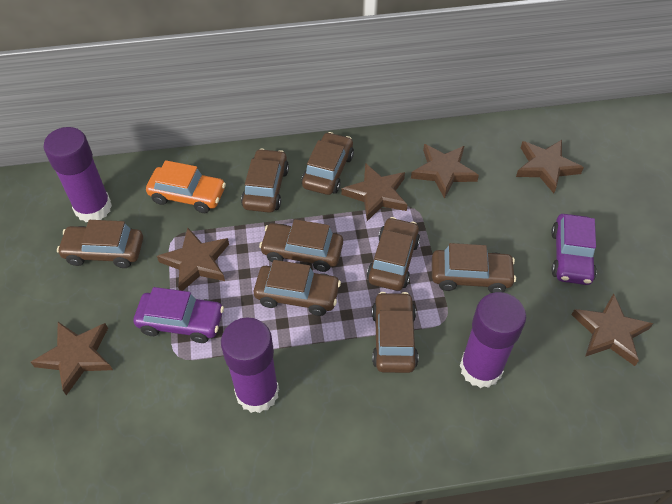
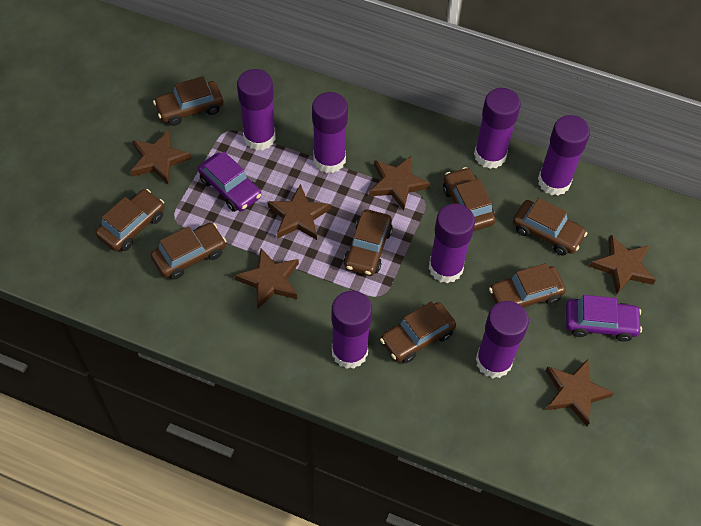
orange car: [146,160,226,213] = 1 -> none = 0
purple glue stick: [44,127,112,222] [221,317,279,413] [460,292,526,388] = 3 -> [237,69,276,151] [312,92,348,173] [331,291,372,369] [429,204,475,283] [474,88,521,169] [476,301,529,378] [538,115,590,196] = 7

